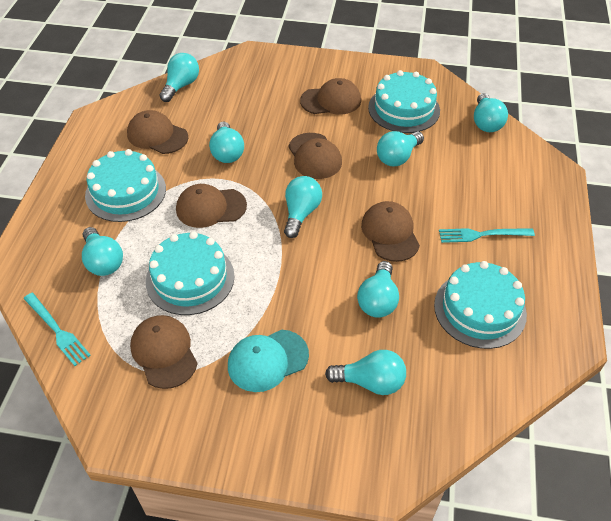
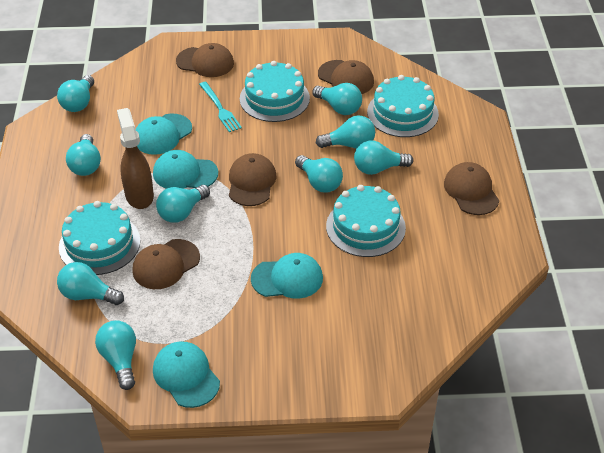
brown cap: [127,110,188,154] [130,315,197,389] [176,184,247,228] [288,133,342,179] [300,78,361,114] [361,201,420,262] = 6 -> [132,239,200,289] [176,43,234,77] [229,153,276,206] [318,60,374,94] [444,162,499,215] = 5
brown spray bottle: none = 0 -> [117,108,154,209] = 1
turquoise cap: [228,330,309,392] = 1 -> [136,114,192,155] [153,150,218,189] [153,342,220,408] [251,253,323,299] = 4
turquoise fork: [24,293,91,366] [439,228,535,243] = 2 -> [199,82,242,132] = 1
turquoise light bulb: [82,227,123,276] [159,53,199,102] [209,122,244,163] [284,176,322,238] [325,350,406,395] [357,261,399,318] [377,131,424,166] [474,93,508,132] = 8 -> [57,75,94,112] [57,262,124,305] [66,134,101,176] [95,320,136,390] [156,185,210,223] [295,155,343,193] [312,83,362,115] [316,115,375,149] [354,140,413,175] = 9

